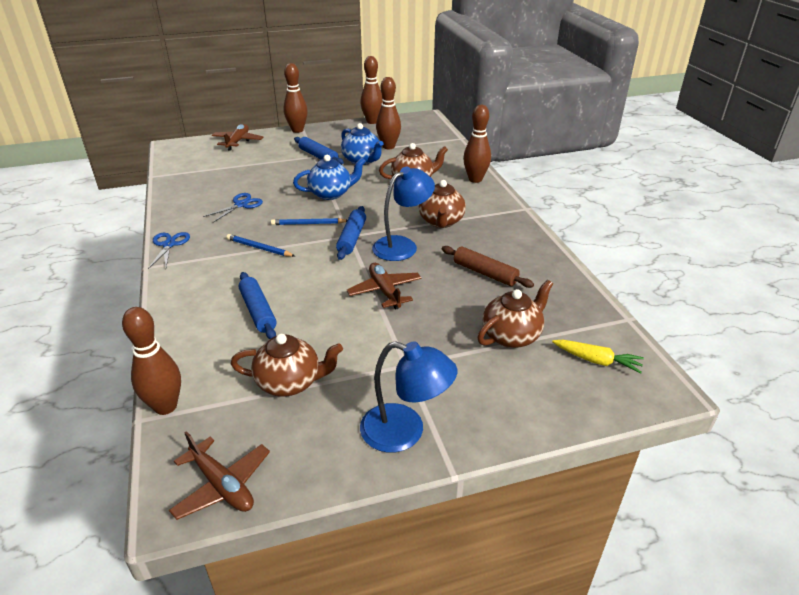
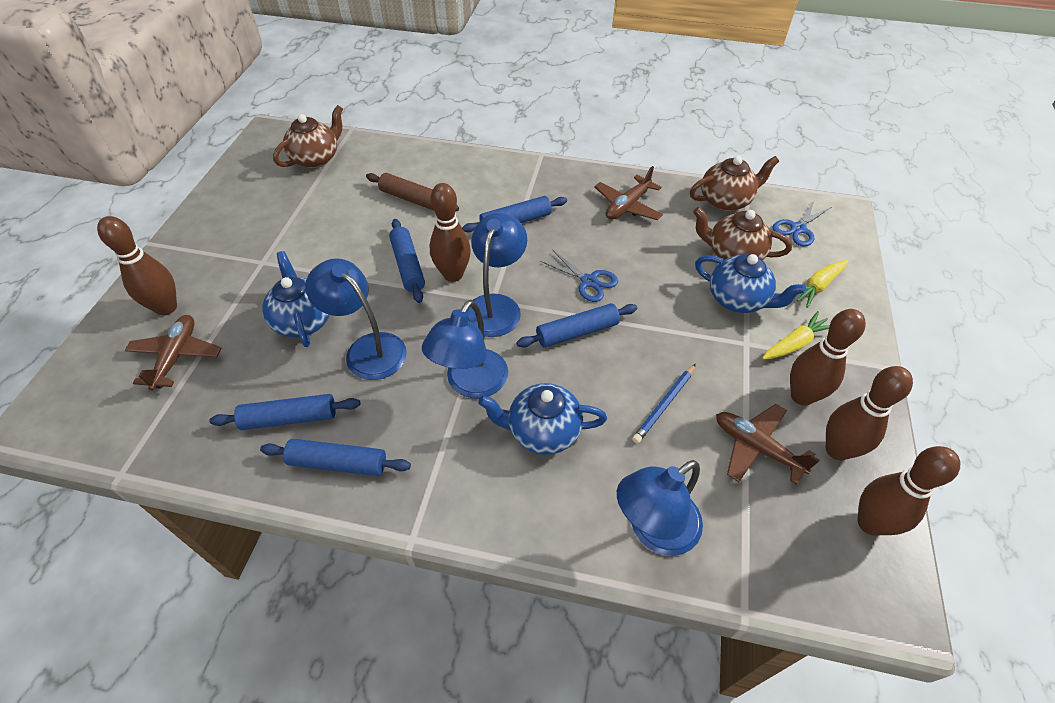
blue lamp: [360,341,457,453] [372,167,435,261] = 2 -> [305,258,407,380] [422,300,508,398] [467,213,527,337] [617,460,703,556] = 4
blue pencil: [226,234,295,257] [271,218,347,225] = 2 -> [632,364,696,443] = 1
blue rolling pin: [238,272,277,339] [294,137,344,165] [336,206,366,260] = 3 -> [209,394,360,430] [260,439,411,476] [389,219,425,303] [462,196,567,232] [516,303,637,348] = 5
blue teapot: [293,155,366,200] [341,123,383,165] = 2 -> [262,251,330,347] [478,383,607,455] [695,254,806,313] = 3
brown teapot: [231,334,343,397] [379,143,448,179] [419,180,466,228] [477,280,553,348] = 4 -> [273,105,343,168] [690,156,779,211] [693,207,792,260] = 3
yellow carrot: [552,340,644,374] = 1 -> [762,311,830,360] [797,260,848,308] = 2

